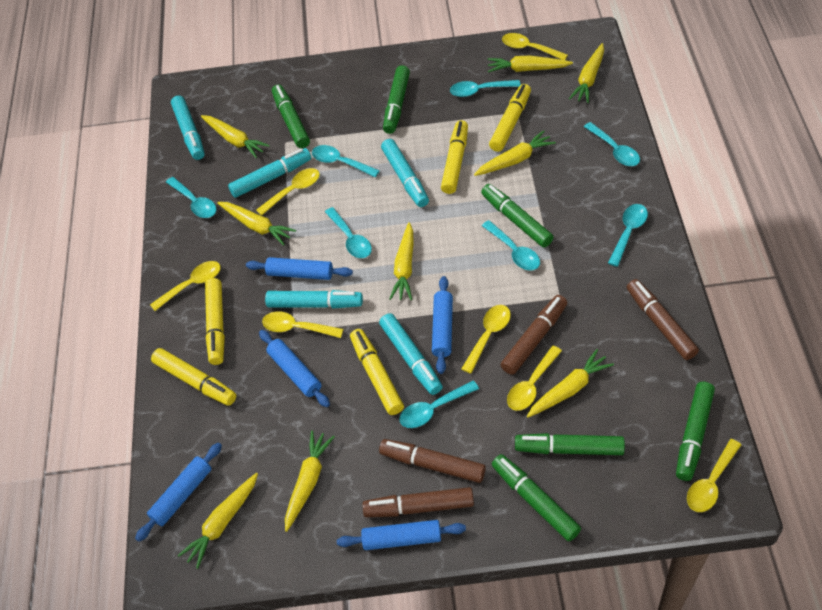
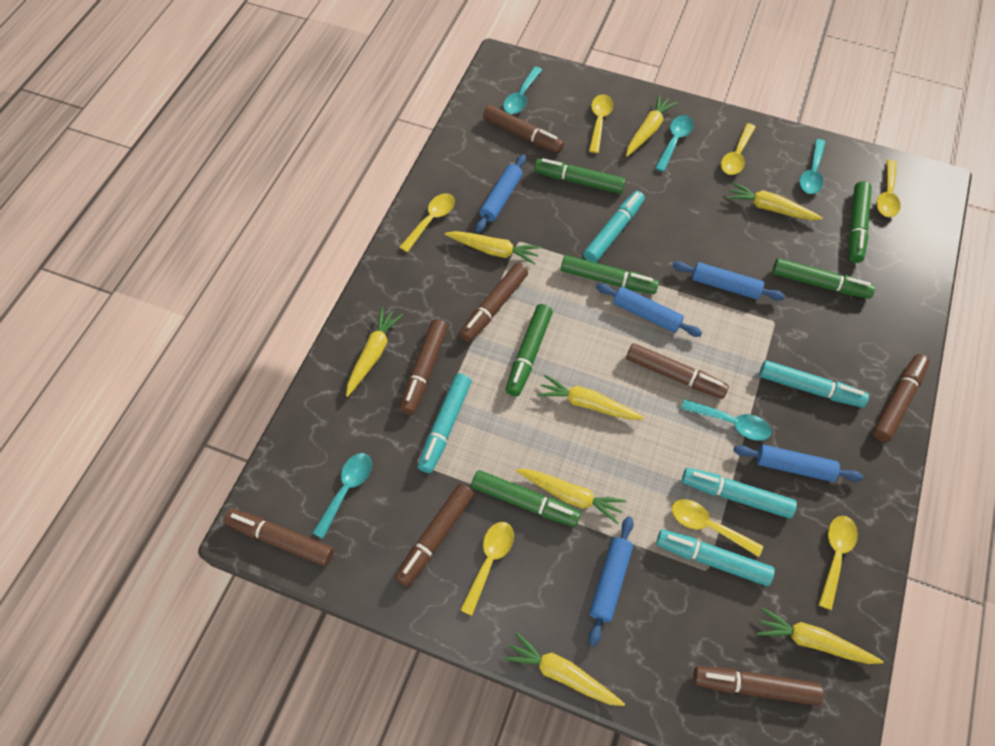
brown marker: [362,487,474,517] [379,439,486,483] [501,295,567,375] [627,279,699,360] = 4 -> [224,509,334,566] [395,484,474,587] [400,319,448,414] [459,263,528,342] [483,105,564,153] [626,343,729,399] [693,666,823,706] [873,354,930,442] = 8
turquoise spoon: [166,177,217,218] [312,145,380,177] [325,207,372,258] [400,381,479,428] [450,80,521,97] [482,220,540,271] [584,122,640,166] [608,204,648,267] = 8 -> [312,453,372,539] [503,67,542,114] [655,115,694,172] [681,399,771,441] [799,139,826,194] = 5
yellow carrot: [178,473,258,569] [201,115,270,158] [217,202,296,246] [285,431,335,532] [389,222,413,300] [474,130,556,176] [488,56,573,73] [527,349,614,417] [569,43,604,103] = 9 -> [346,307,403,397] [445,231,541,265] [504,632,625,706] [516,469,626,524] [537,375,644,420] [626,94,677,157] [727,182,823,220] [757,607,884,664] = 8
yellow marker: [151,348,236,406] [205,278,225,365] [350,329,404,415] [441,120,468,194] [489,84,531,152] = 5 -> none = 0

